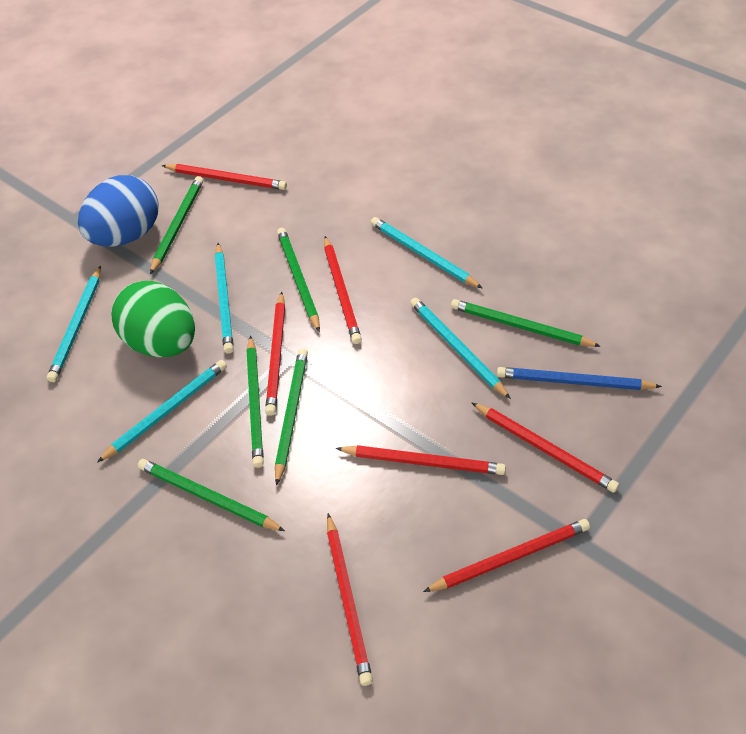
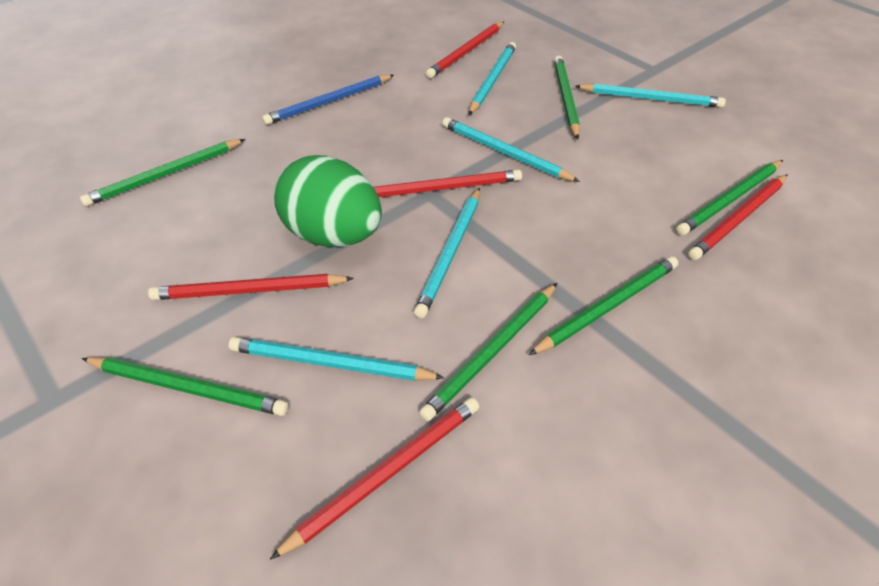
blue egg: [78,175,158,246] = 1 -> none = 0
red pencil: [162,164,287,190] [265,292,285,416] [324,236,362,344] [327,513,373,686] [336,445,506,475] [423,519,590,592] [472,403,619,493] = 7 -> [148,274,354,300] [270,397,479,560] [373,170,522,197] [426,22,504,78] [688,174,788,260] = 5

